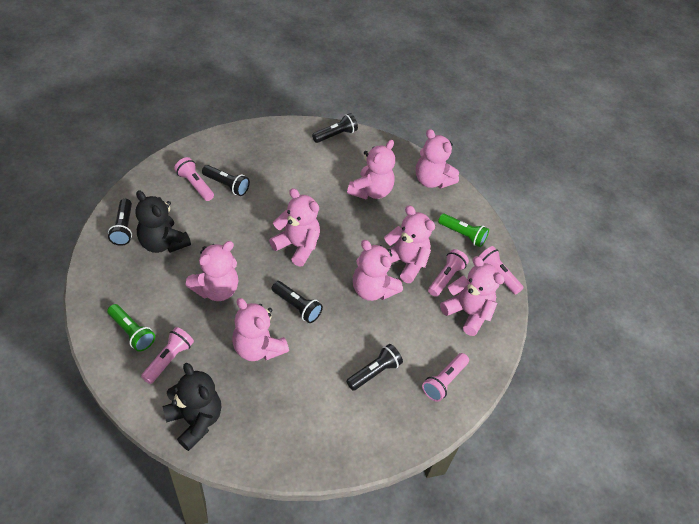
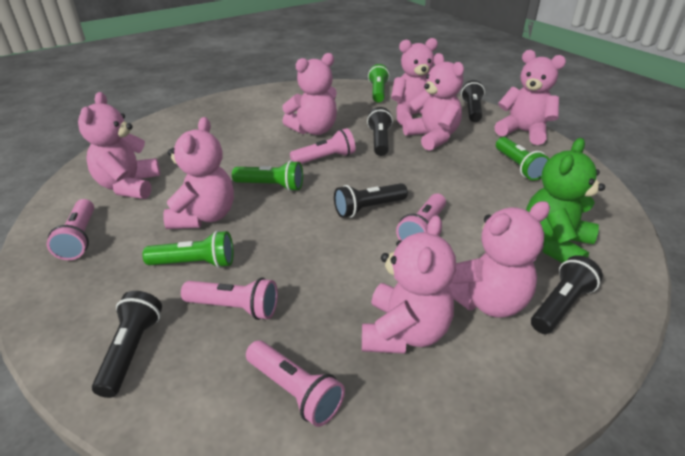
black teddy bear: [135,190,191,253] [163,363,221,451] = 2 -> none = 0
green flashlight: [107,304,155,352] [438,213,489,247] = 2 -> [142,231,234,268] [232,160,303,191] [368,64,390,102] [496,137,549,181] = 4
green teddy bear: none = 0 -> [526,138,605,263] = 1

